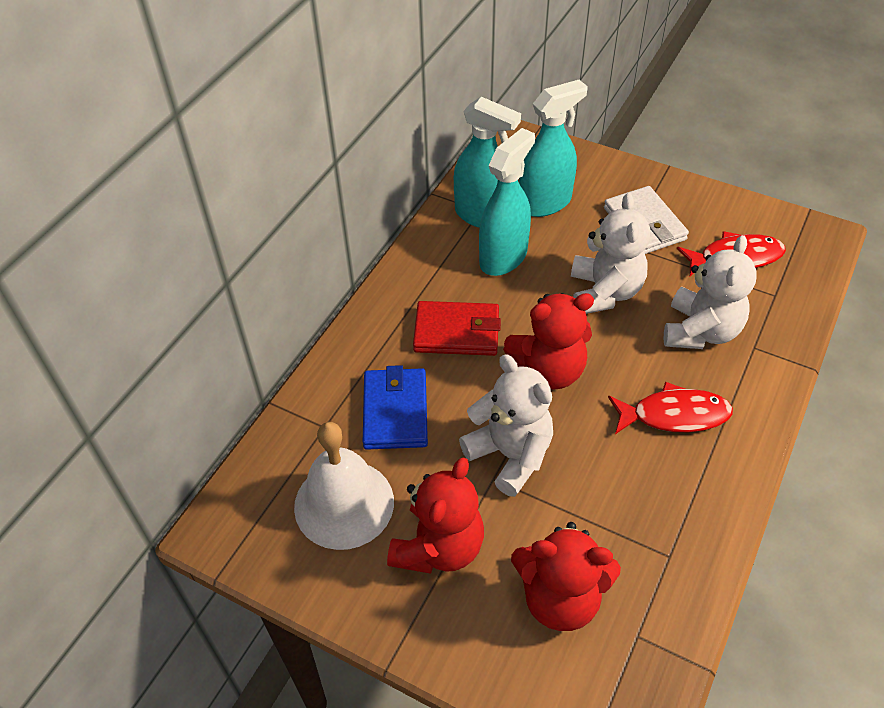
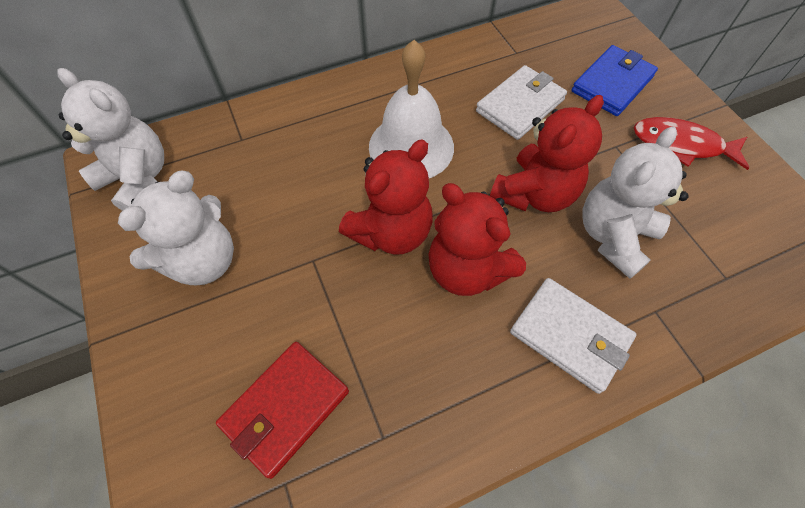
red fish: [608,382,733,434] [676,231,786,276] = 2 -> [633,117,749,170] = 1
turquoise spray bottle: [454,97,521,228] [479,128,535,276] [519,80,588,217] = 3 -> none = 0
white wallet: [604,186,689,254] = 1 -> [476,65,567,140] [510,278,637,394] = 2

